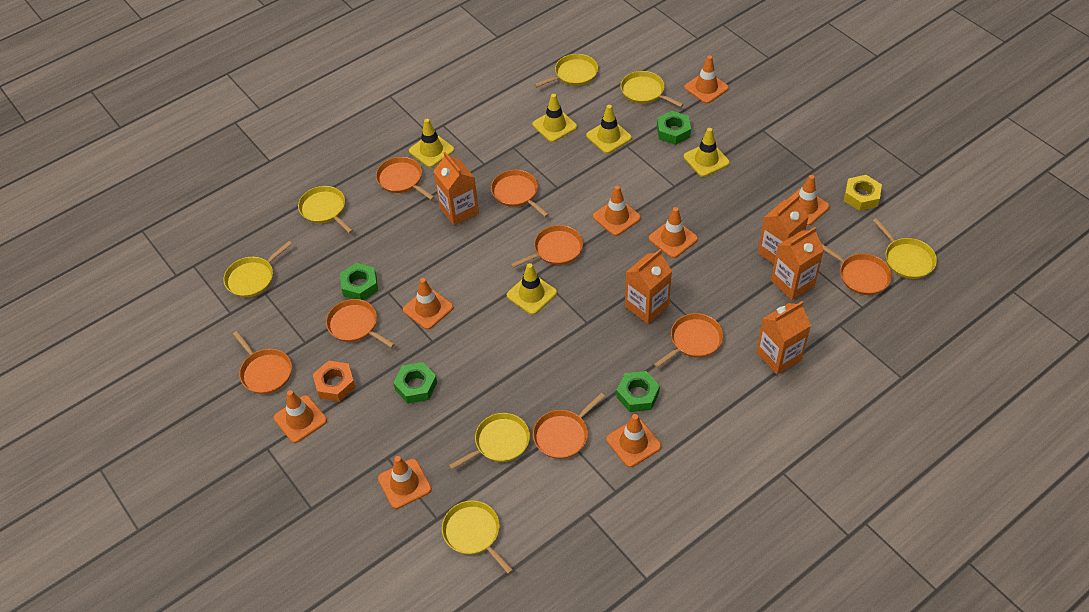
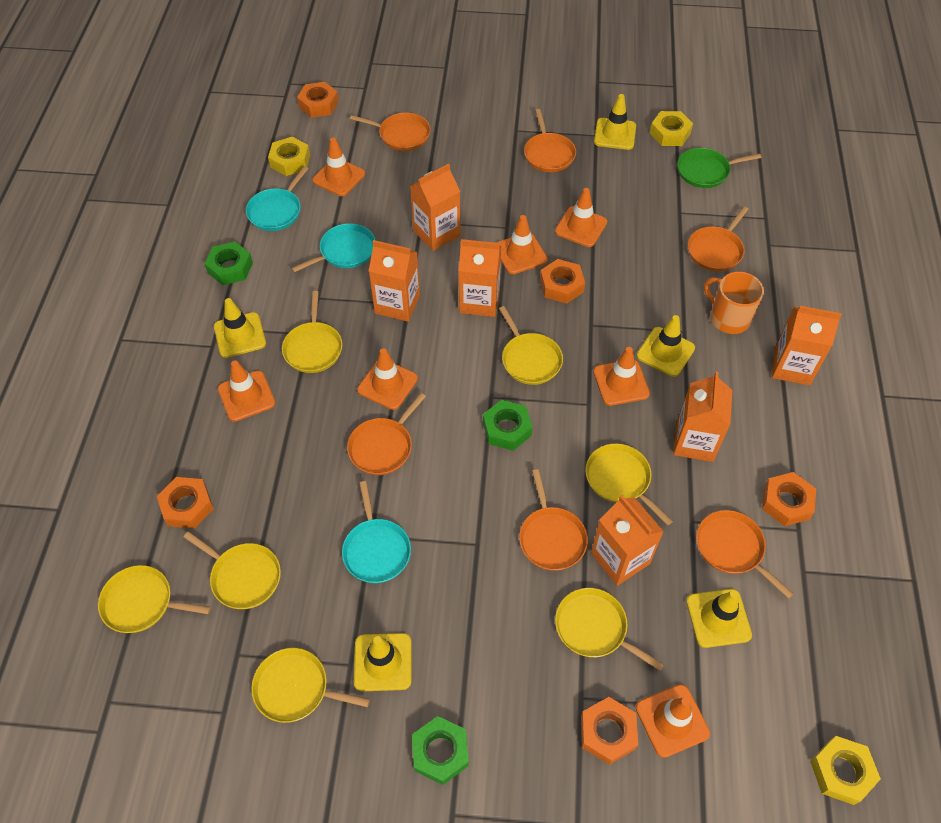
green nut: [340,263,378,300] [393,362,437,404] [616,371,660,412] [657,111,691,145] = 4 -> [204,242,253,285] [412,716,469,785] [483,400,533,451] = 3
green pan: none = 0 -> [677,148,761,188] = 1
orange carton: [433,152,479,225] [625,249,672,324] [756,301,811,374] [758,195,809,264] [771,227,824,300] = 5 -> [369,240,420,322] [410,164,461,251] [458,239,501,317] [591,495,664,586] [673,372,733,462] [772,306,842,385] = 6
orange mug: none = 0 -> [704,272,764,334] = 1
orange nut: [313,361,356,402] = 1 -> [157,477,214,529] [297,82,339,118] [540,259,585,304] [581,697,638,765] [762,472,816,526] = 5
orange pan: [233,331,292,394] [326,299,395,348] [376,157,435,200] [491,170,549,217] [511,225,583,268] [533,393,605,459] [654,313,723,368] [821,243,892,295] = 8 -> [347,393,426,475] [350,113,431,151] [519,469,588,571] [524,109,576,172] [688,206,749,271] [696,510,793,599] = 6
orange traffic cone: [274,390,327,443] [378,456,432,509] [403,278,454,330] [593,186,641,236] [606,414,661,467] [649,207,698,258] [684,55,729,104] [787,175,830,226] = 8 -> [218,360,275,422] [312,138,365,196] [357,348,418,410] [496,215,548,274] [555,188,607,247] [593,347,650,406] [636,684,710,758] = 7
turquoise pan: none = 0 -> [246,166,308,231] [291,223,376,273] [342,481,411,583] = 3
yellow nut: [844,175,882,211] = 1 -> [268,137,310,176] [650,111,693,146] [810,736,881,805] = 3

